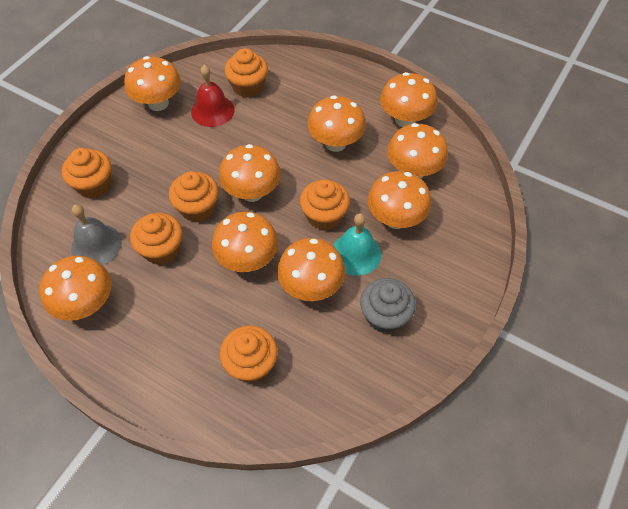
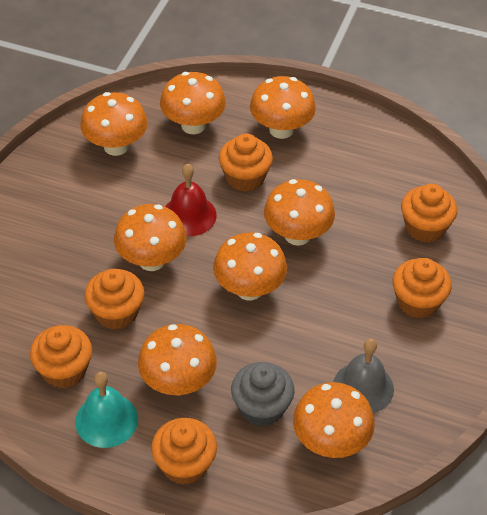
orange mushroom: [39,256,112,321] [124,56,181,111] [212,212,278,272] [219,144,281,202] [277,238,345,301] [307,95,366,152] [367,171,431,229] [380,72,437,127] [387,123,448,179] = 9 -> [80,92,148,156] [114,204,187,271] [138,324,217,396] [160,72,226,134] [213,232,287,301] [250,76,316,139] [264,179,335,246] [293,382,375,458] = 8

